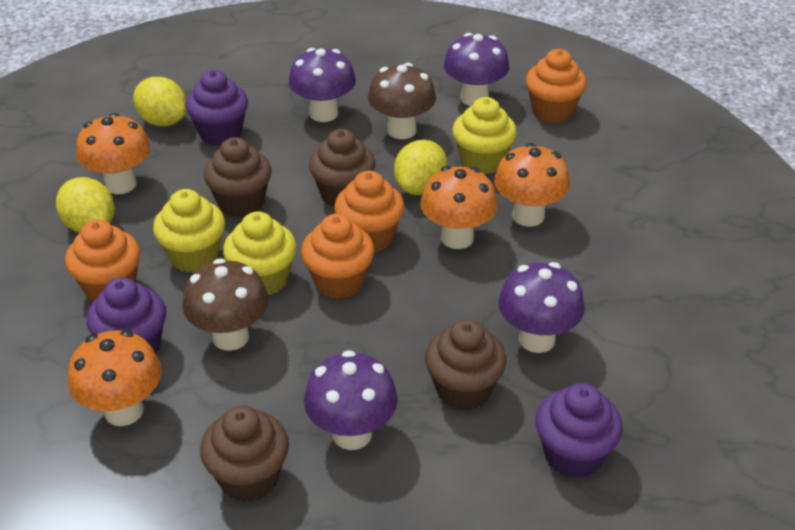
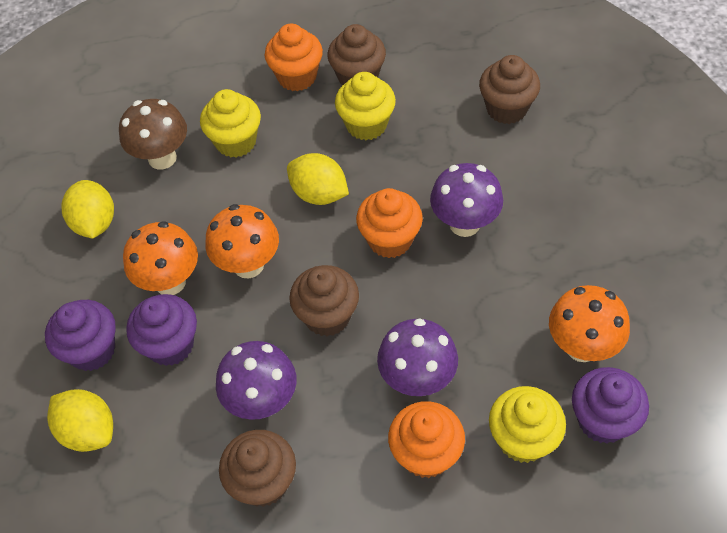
brown mushroom: [182,258,269,351] [368,63,436,139] = 2 -> [119,99,187,170] = 1
orange cupcake: [65,219,141,301] [301,214,374,299] [334,171,405,252] [526,49,587,123] = 4 -> [265,23,323,91] [356,188,423,258] [388,401,465,478] = 3
orange mushroom: [68,330,162,426] [76,113,151,194] [420,166,498,249] [494,143,570,227] = 4 -> [123,221,198,295] [205,204,279,278] [549,285,630,362] = 3
purple mushroom: [289,48,356,122] [304,350,398,450] [444,33,509,106] [498,262,585,353] = 4 -> [216,341,296,420] [377,319,458,396] [430,163,503,237] = 3

